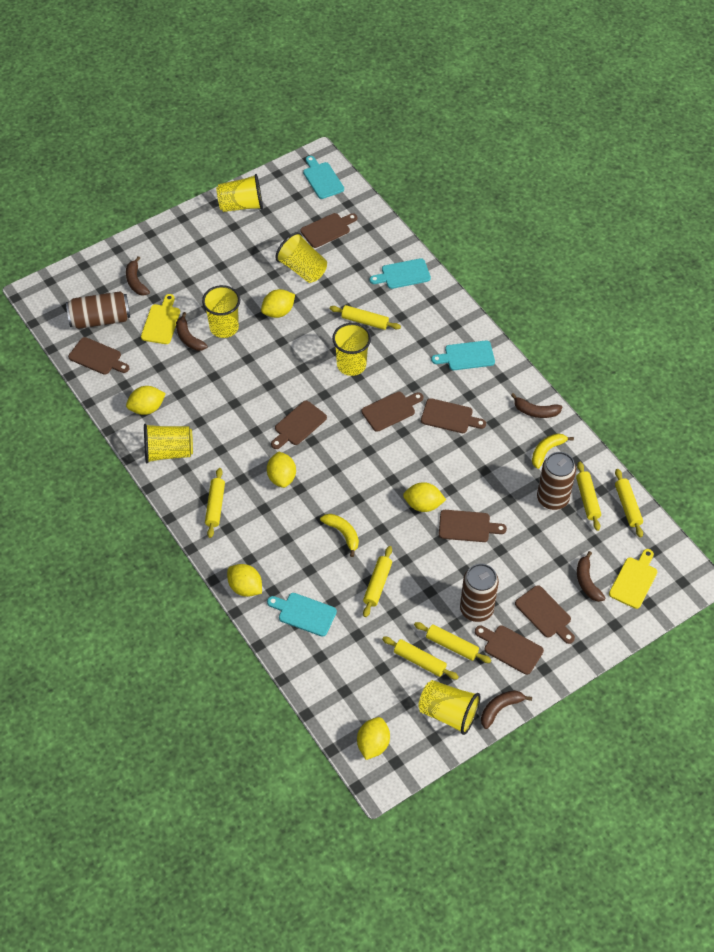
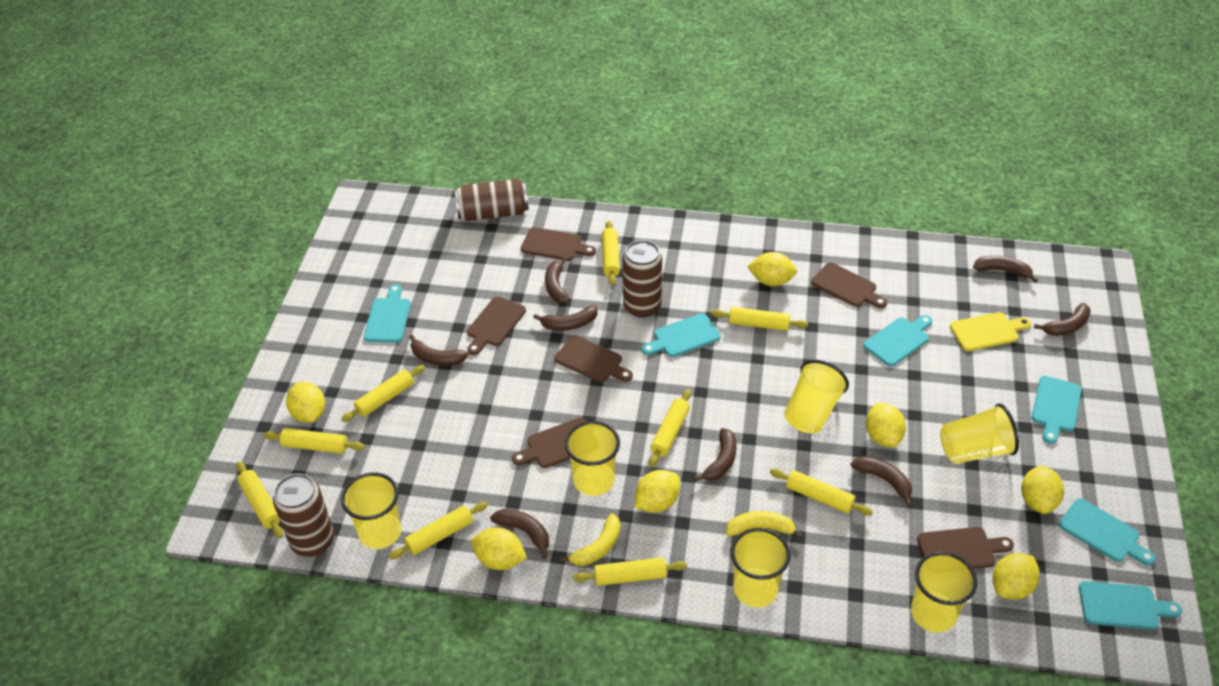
brown banana: [126,256,150,296] [176,312,208,351] [481,690,532,729] [511,393,562,418] [577,551,605,602] = 5 -> [409,335,469,366] [490,509,549,559] [533,305,598,331] [545,257,570,303] [694,428,737,482] [851,456,912,507] [973,256,1038,283] [1034,303,1091,336] = 8
brown cutting board: [68,337,129,375] [271,401,327,449] [300,213,357,248] [361,392,423,432] [421,398,486,433] [439,510,507,542] [475,625,544,675] [515,585,575,644] = 8 -> [467,297,526,355] [512,418,587,468] [521,227,596,261] [554,335,633,383] [811,262,887,308] [917,527,1014,569] = 6
turquoise cutting board: [267,593,337,637] [303,156,344,199] [369,258,431,289] [431,340,495,370] = 4 -> [364,284,411,343] [642,313,721,357] [863,315,932,367] [1031,376,1082,444] [1059,498,1156,565] [1079,581,1182,630] = 6
yellow cutting board: [141,294,180,344] [609,549,657,609] = 2 -> [950,312,1031,351] = 1
yellow lemon: [126,386,166,415] [227,564,262,597] [261,289,295,318] [267,452,296,488] [357,717,390,760] [403,482,446,512] = 6 -> [286,382,325,423] [471,527,527,570] [635,470,680,513] [747,252,797,286] [866,403,906,448] [992,553,1040,600] [1021,465,1064,514] = 7
yellow rolling pin: [205,468,225,538] [330,305,401,330] [363,546,392,617] [382,637,459,680] [414,622,491,663] [576,462,601,531] [615,469,643,538] = 7 -> [236,461,283,538] [263,428,365,454] [341,365,425,422] [389,502,488,560] [573,557,687,586] [602,221,620,286] [649,389,691,467] [711,307,808,331] [770,468,873,516] = 9

